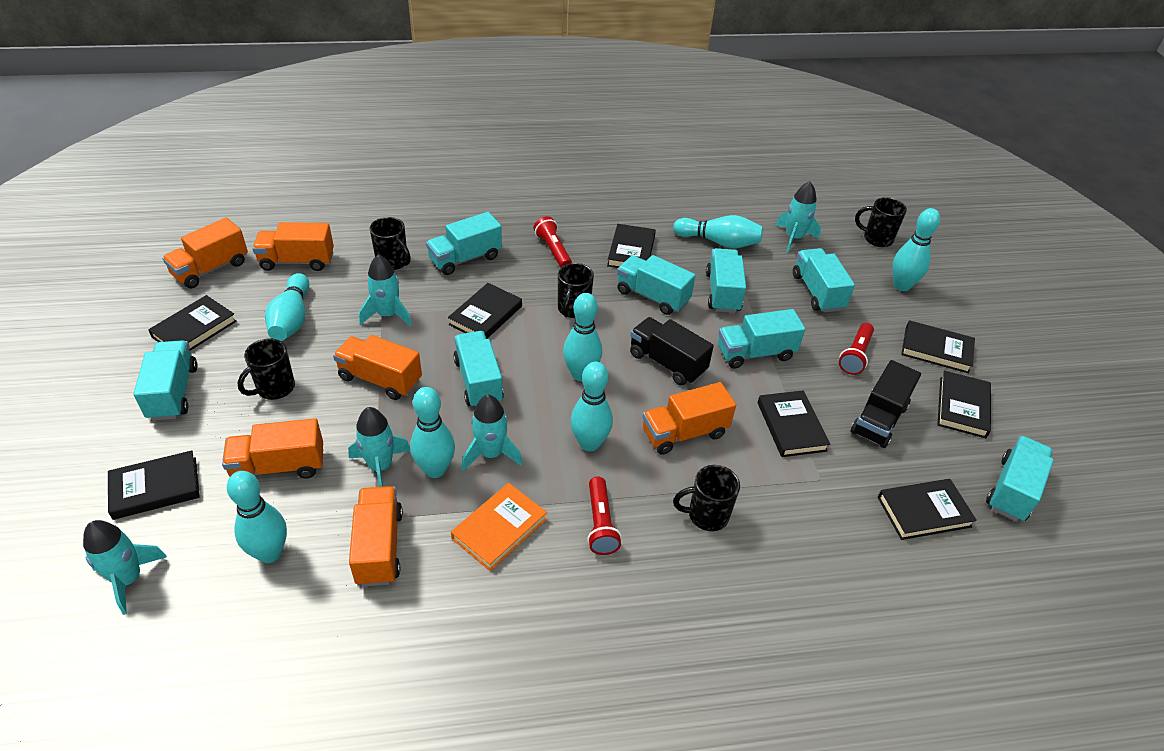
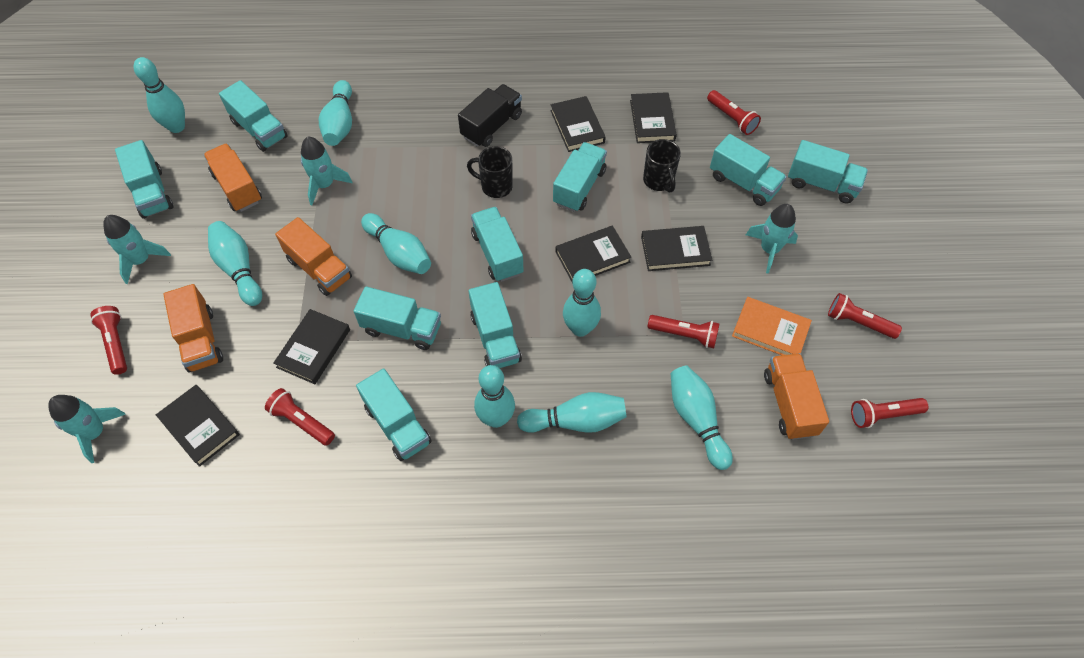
black book: [108,450,200,520] [148,295,237,351] [448,283,522,339] [607,224,656,268] [758,390,830,457] [878,479,977,540] [901,320,975,373] [937,371,991,438] = 8 -> [156,385,240,467] [273,309,350,384] [550,96,606,152] [556,226,631,282] [630,92,677,143] [641,226,712,271] = 6
black mug: [238,339,295,400] [369,217,411,270] [558,263,594,318] [673,465,740,531] [855,197,907,247] = 5 -> [467,146,513,198] [643,139,681,193] = 2
black truck: [630,317,714,386] [851,360,921,448] = 2 -> [458,84,522,147] = 1
orange truck: [162,218,248,288] [222,418,323,478] [252,222,334,271] [333,335,422,400] [349,486,403,587] [642,382,736,455] = 6 -> [163,284,223,373] [203,143,262,212] [275,217,352,296] [764,353,829,440] = 4
red flashlight: [533,216,572,268] [587,477,621,555] [839,323,874,375] = 3 -> [90,306,127,375] [265,388,335,446] [648,315,720,348] [707,90,761,135] [828,293,902,339] [851,398,928,428] = 6
turquoise bowling pin: [227,471,287,563] [265,273,309,341] [410,387,455,478] [563,293,602,381] [570,362,613,451] [673,215,763,248] [892,208,940,291] = 7 -> [134,57,185,133] [208,221,262,306] [319,80,352,146] [361,213,431,274] [474,365,515,428] [517,392,627,433] [563,269,601,337] [670,365,733,470] = 8
turquoise rocket: [83,520,167,615] [348,407,410,487] [359,255,412,327] [461,395,523,471] [775,181,821,253] = 5 -> [48,395,126,463] [103,215,171,284] [301,137,352,205] [746,204,798,273] = 4
turquoise truck: [133,340,197,421] [426,212,502,275] [453,331,504,408] [617,255,696,315] [706,248,746,313] [718,309,805,369] [793,248,855,313] [986,436,1054,521] = 8 -> [115,140,173,219] [219,80,288,152] [354,286,441,350] [356,368,432,461] [468,282,522,368] [471,207,524,282] [553,142,607,212] [710,134,787,206] [788,140,868,204] = 9

